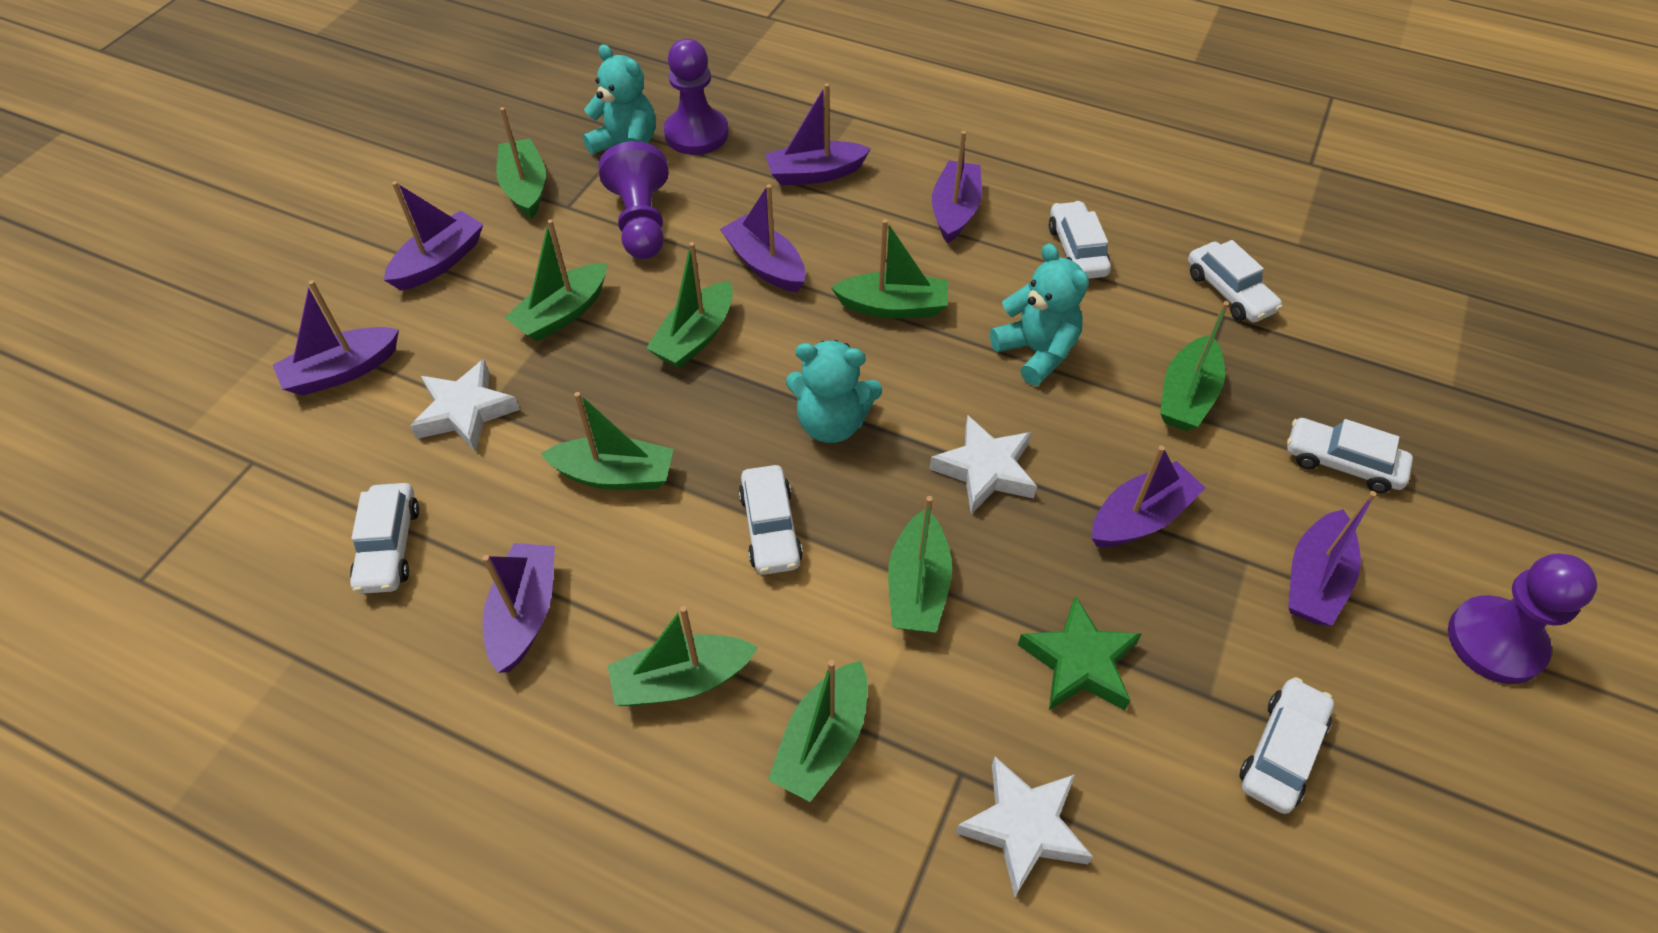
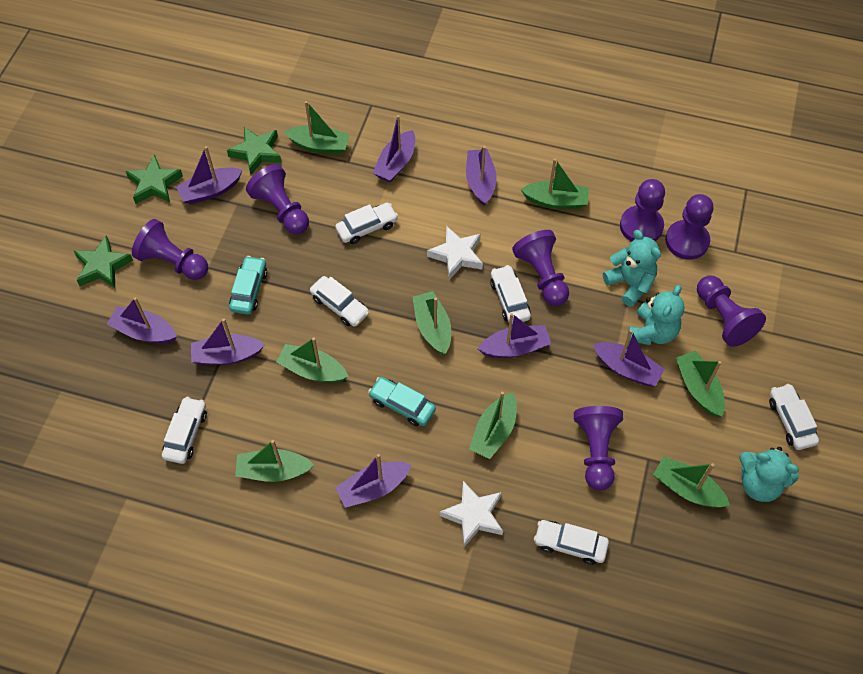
green boat: [496,107,546,218] [505,219,607,342] [541,392,674,490] [608,606,758,706] [646,242,733,369] [768,660,868,802] [831,219,948,319] [888,496,952,633] [1160,301,1229,431] = 9 -> [235,440,314,482] [276,338,349,383] [284,101,350,154] [413,291,451,355] [469,391,517,459] [521,159,589,209] [653,456,730,507] [676,350,725,417] = 8
green star: [1018,595,1141,710] = 1 -> [74,235,133,288] [125,155,183,204] [227,127,282,175] = 3
purple pawn: [598,141,669,259] [664,39,728,155] [1448,553,1597,684] = 3 -> [132,219,208,280] [246,164,309,235] [512,230,569,306] [574,406,623,491] [620,179,665,242] [665,194,714,260] [697,275,766,347] = 7
turquoise car: none = 0 -> [229,256,267,315] [368,377,436,426] = 2
white star: [410,359,520,452] [930,416,1037,514] [956,757,1093,897] = 3 -> [427,226,483,280] [440,481,503,547] = 2

